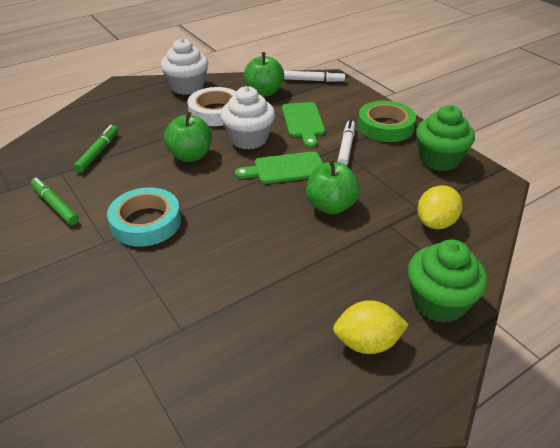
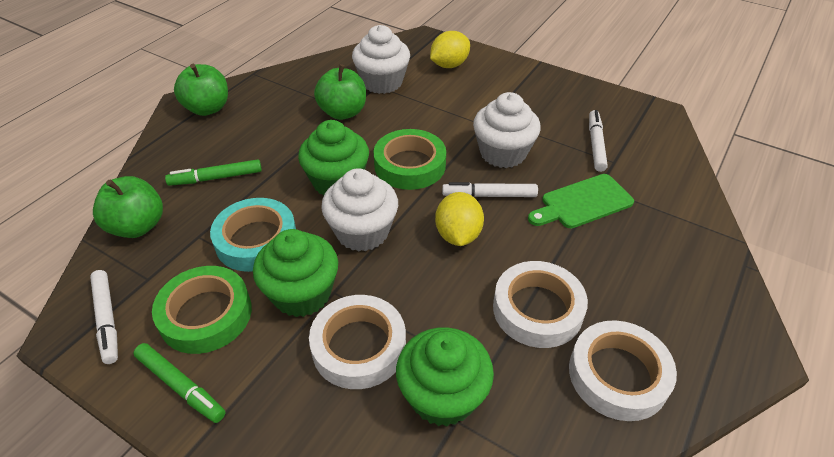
green cupcake: [408,239,488,323] [416,105,475,171] = 2 -> [253,229,338,317] [298,120,369,195] [396,327,494,426] = 3
green cutting board: [235,151,323,184] [282,102,325,147] = 2 -> [528,174,634,228] = 1
green tape: [358,101,416,142] = 1 -> [152,266,252,354] [373,129,446,190] = 2
white cupcake: [161,38,208,95] [220,86,275,149] = 2 -> [321,168,398,252] [352,25,410,94] [473,92,541,168] = 3
white marker: [284,71,345,82] [337,119,355,166] = 2 -> [90,270,118,364] [442,182,538,197] [589,110,608,172] = 3
white tape: [188,87,236,126] = 1 -> [309,295,406,389] [493,261,588,348] [569,320,677,421] = 3

